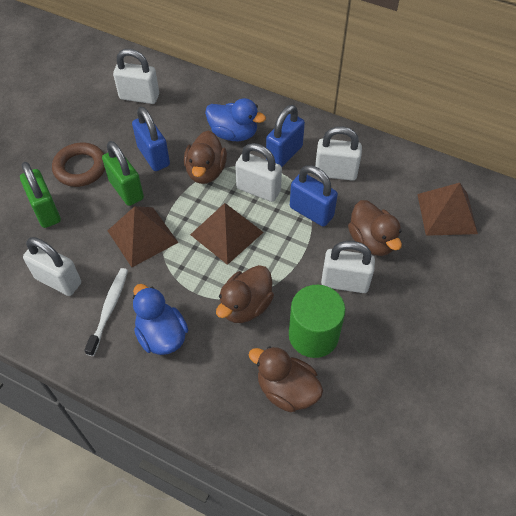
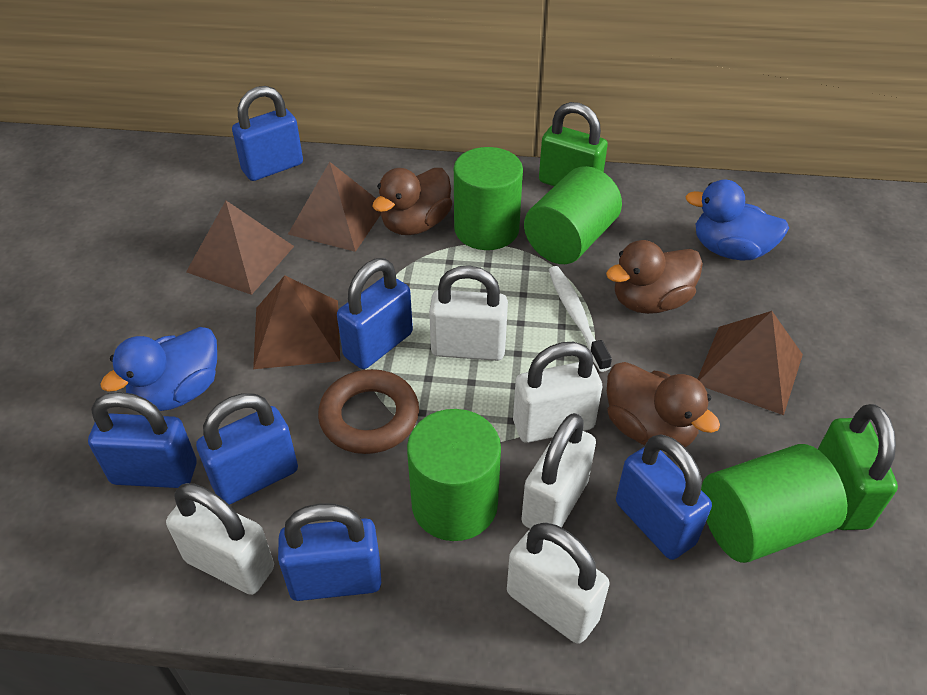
blue padlock: [132,107,170,171] [266,105,305,167] [290,165,338,227] = 3 -> [88,392,197,488] [196,393,298,505] [232,86,303,181] [278,503,381,601] [337,258,413,369] [616,434,712,560] = 6
brown duck: [184,130,227,184] [216,265,274,323] [249,346,323,412] [348,200,402,256] = 4 -> [372,168,452,235] [606,240,703,314] [607,362,720,447] = 3
brown pyramid: [107,206,179,267] [190,203,264,265] [417,183,478,236] = 3 -> [186,201,294,295] [253,275,340,369] [288,162,381,252] [698,311,803,415] = 4
green cylinder: [289,285,345,358] = 1 -> [407,409,501,541] [454,147,523,250] [524,166,622,264] [701,444,847,563] = 4

